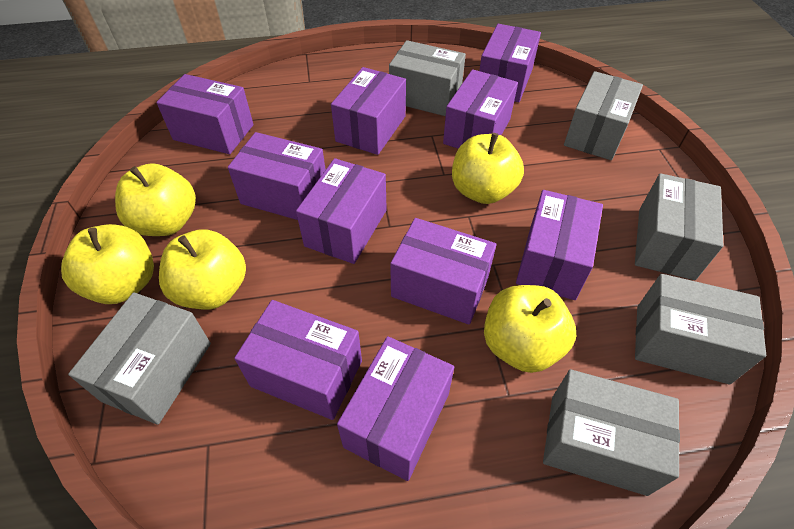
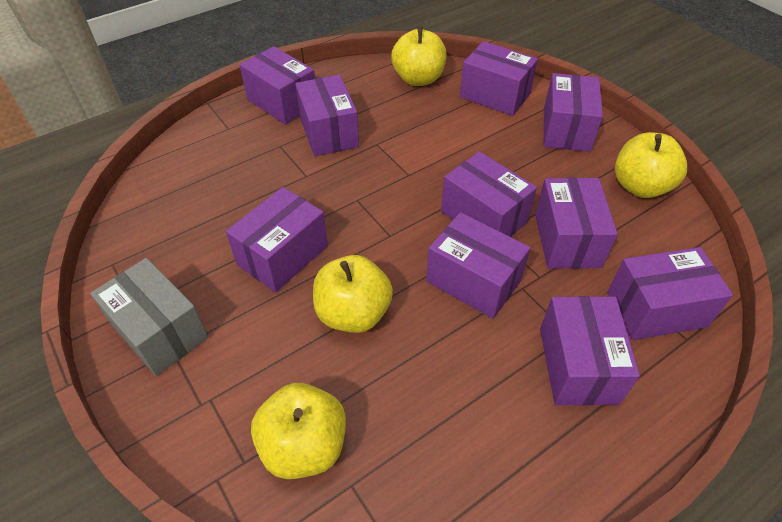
grey box: [68,292,211,425] [389,40,466,116] [543,369,680,496] [564,71,643,160] [635,173,724,280] [635,274,766,384] = 6 -> [90,258,209,376] = 1
yellow apple: [61,224,154,304] [115,163,196,236] [159,229,246,309] [452,133,524,204] [484,285,576,373] = 5 -> [251,383,346,479] [313,255,393,333] [391,26,447,86] [615,132,687,198] = 4

